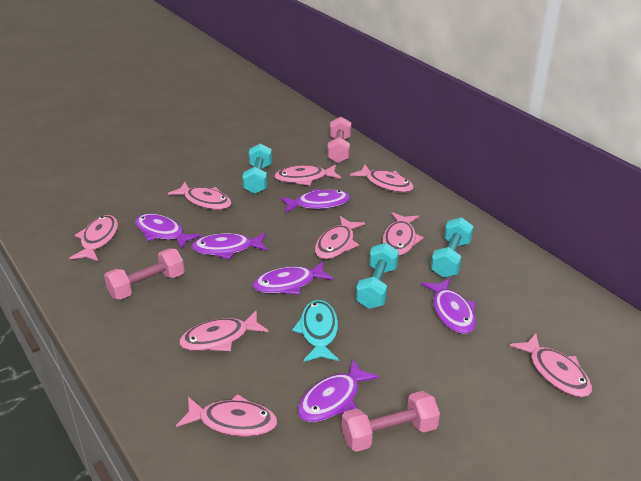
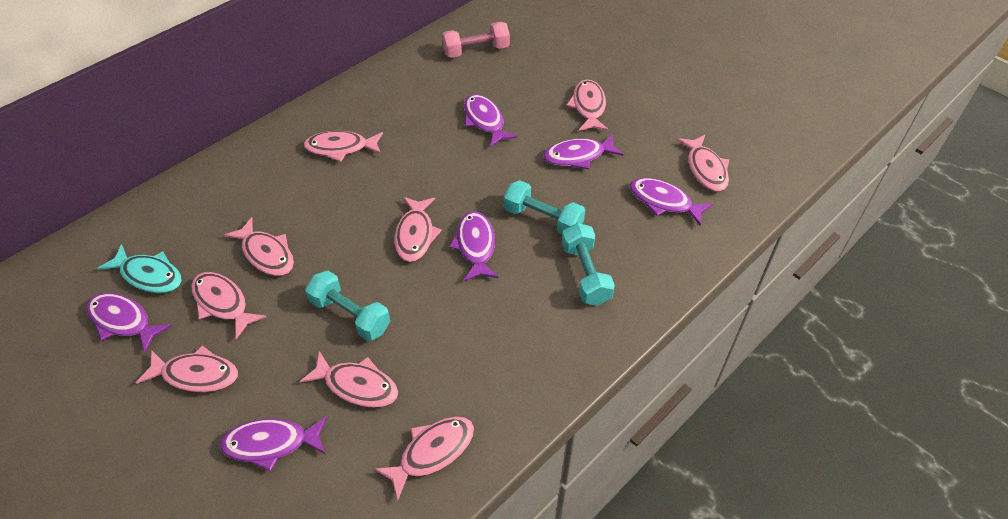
pink dumbbell: [104,248,184,300] [328,117,351,163] [341,391,440,452] = 3 -> [442,22,510,58] = 1

